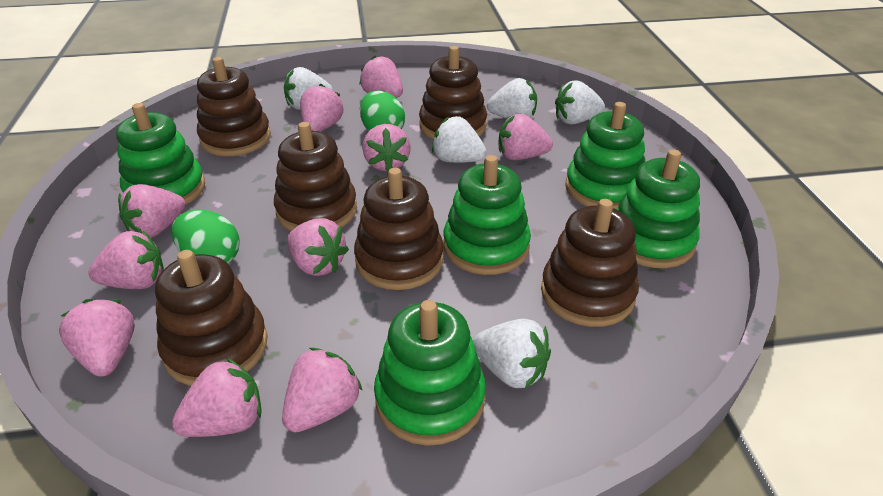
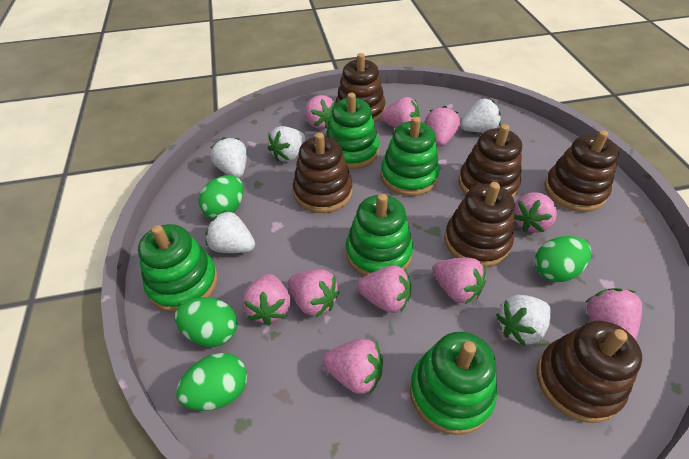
green egg: [172,210,240,264] [360,90,405,131] = 2 -> [175,297,237,347] [176,353,247,411] [199,175,244,219] [535,236,591,282] = 4

